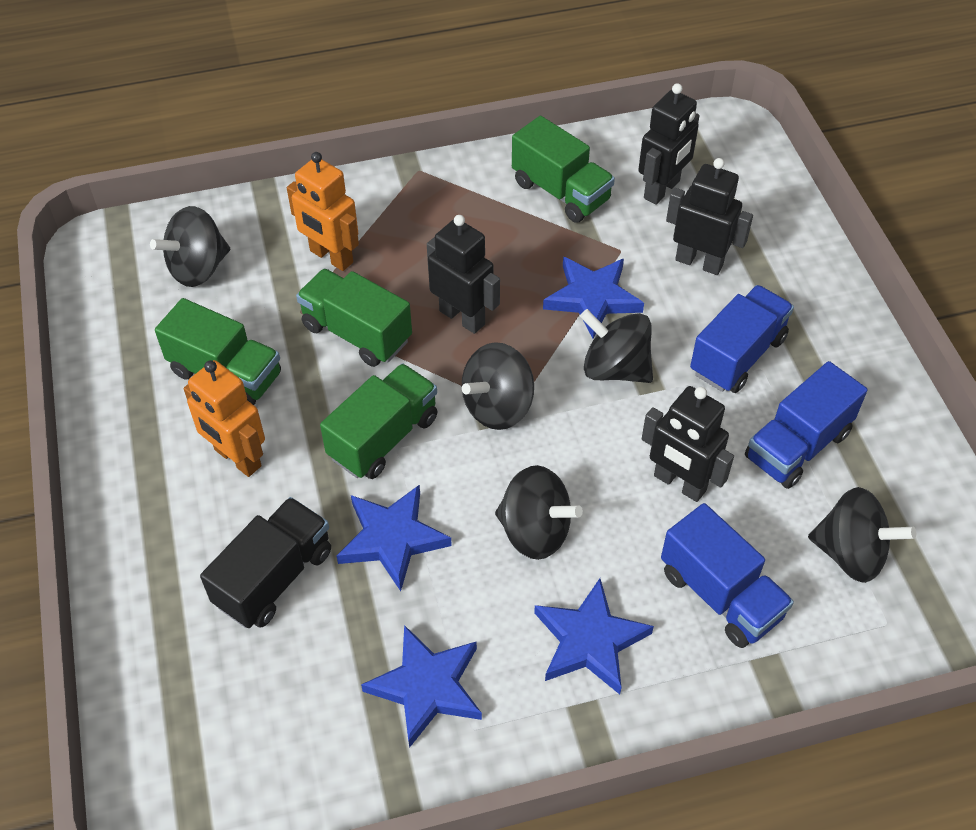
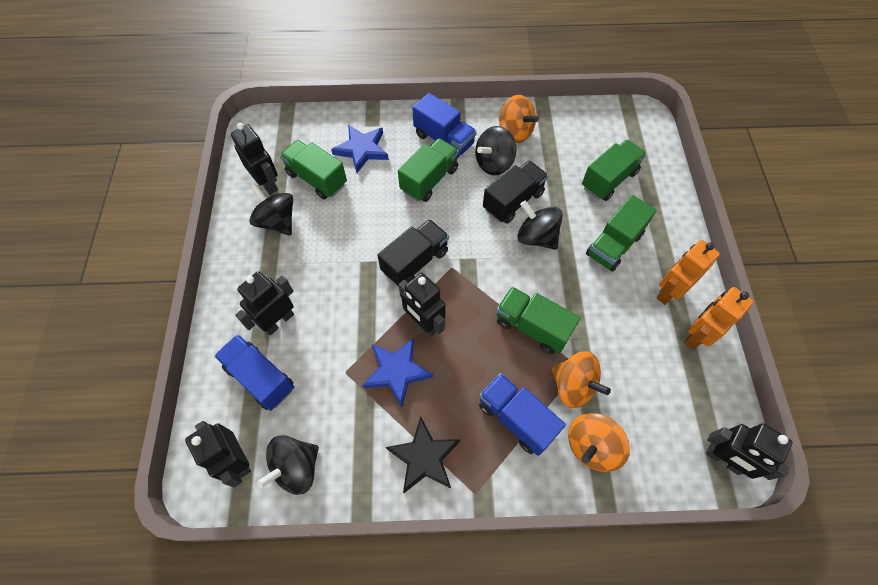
black robot: [427,215,500,334] [638,83,699,205] [642,386,734,502] [666,158,753,275] = 4 -> [185,421,251,487] [231,123,278,195] [235,271,294,335] [398,273,445,336] [706,423,792,480] = 5
black spinning top: [150,206,230,287] [462,342,534,430] [495,465,583,560] [580,309,653,383] [808,487,916,583] = 5 -> [249,183,293,235] [257,435,319,495] [475,126,517,175] [518,201,563,250] = 4
black star: none = 0 -> [386,417,460,493] = 1
black truck: [200,497,331,628] = 1 -> [377,219,449,286] [483,160,548,224] = 2
blue star: [336,485,452,591] [361,625,482,748] [534,578,654,694] [543,257,644,338] = 4 -> [331,125,389,173] [362,338,433,407] = 2
green truck: [155,298,281,405] [296,268,412,367] [320,363,438,479] [512,116,615,223] = 4 -> [280,140,347,199] [398,138,459,202] [497,287,580,354] [582,139,646,201] [586,195,657,272] = 5
orange spinning top: none = 0 -> [499,95,539,143] [552,351,611,408] [568,413,630,472] = 3

